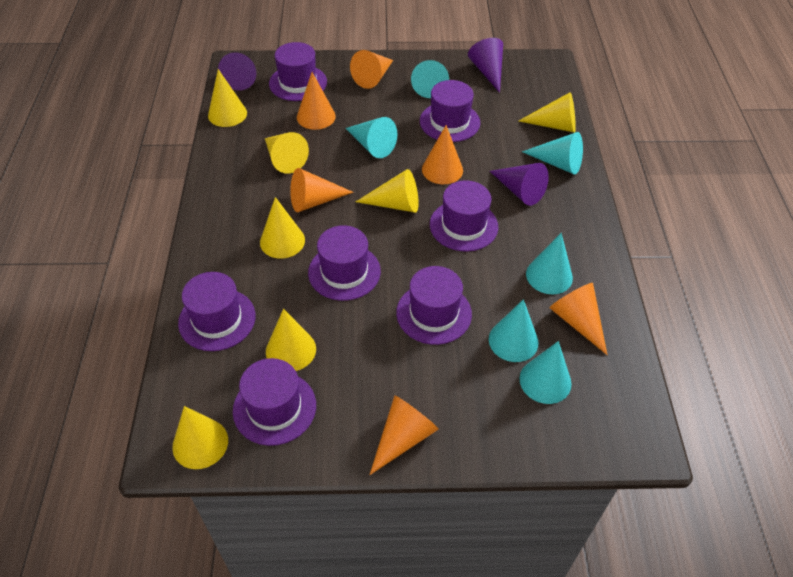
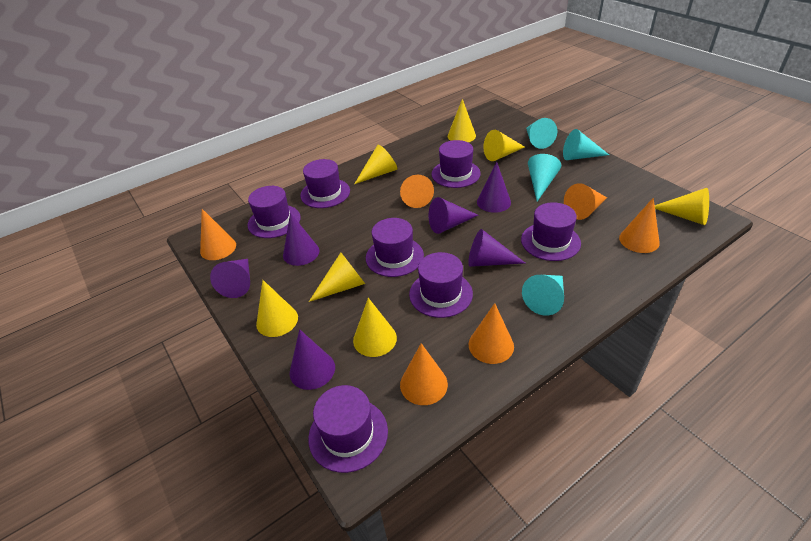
purple cone: [218,52,256,90] [468,38,503,93] [490,163,549,206] = 3 -> [210,259,250,298] [283,213,320,266] [290,329,335,390] [428,197,478,234] [468,229,525,267] [477,162,511,213] = 6
turquoise cone: [346,117,397,158] [411,60,449,98] [489,299,539,362] [520,341,572,404] [522,132,583,174] [526,233,573,295] = 6 -> [522,275,564,316] [526,118,557,149] [528,154,561,202] [563,129,609,160] = 4

